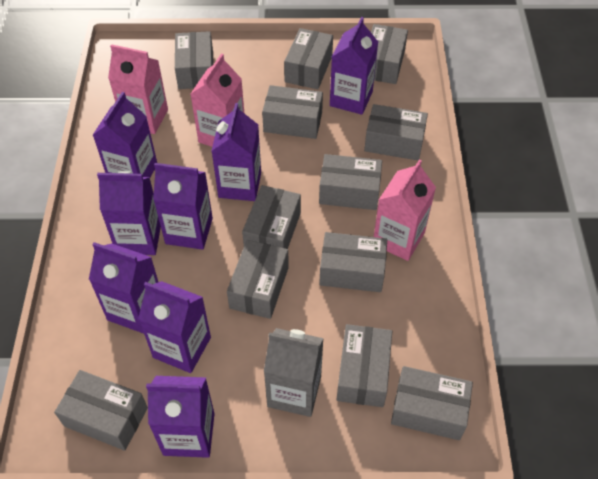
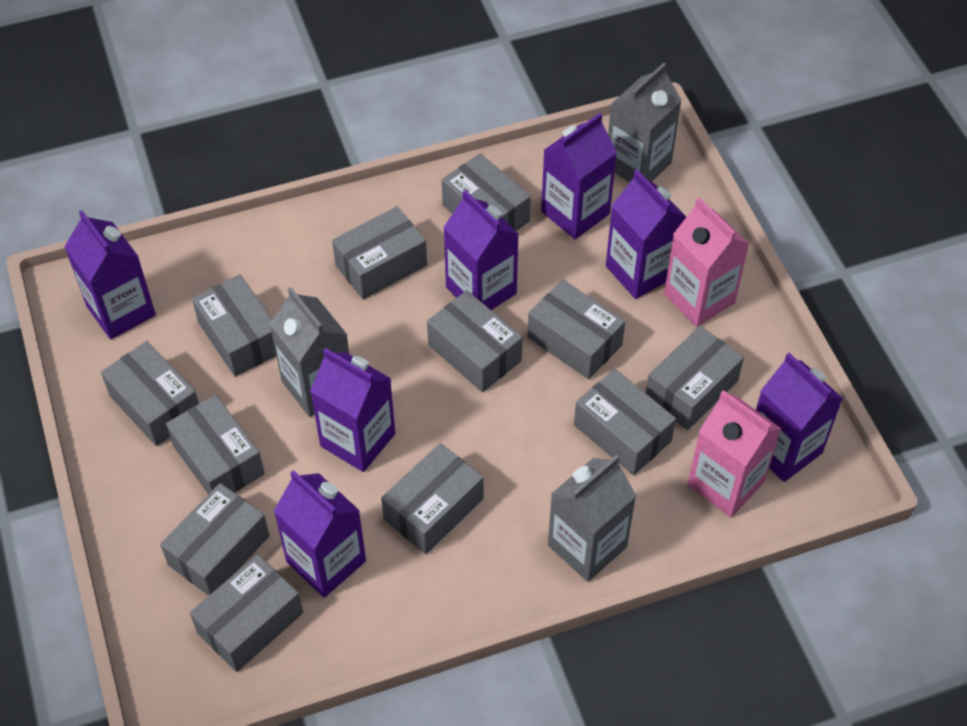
grey carton: [264,328,324,417] = 1 -> [270,287,349,417] [548,455,636,582] [608,63,682,182] = 3
pink carton: [108,44,168,134] [191,53,244,147] [374,160,436,261] = 3 -> [664,198,749,327] [688,390,782,517] = 2
purple carton: [89,242,158,334] [93,92,157,177] [97,171,161,255] [138,281,211,373] [146,376,214,458] [153,163,213,250] [211,103,261,201] [330,17,378,115] = 8 -> [64,210,156,339] [274,470,366,598] [310,348,395,472] [443,190,519,310] [541,113,617,239] [606,170,686,299] [756,353,843,482] = 7

